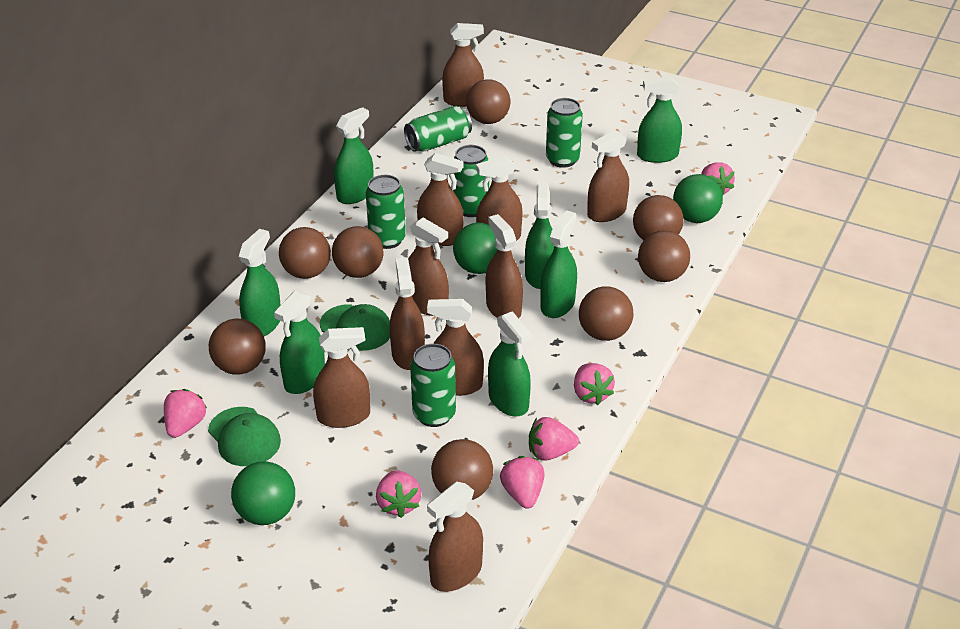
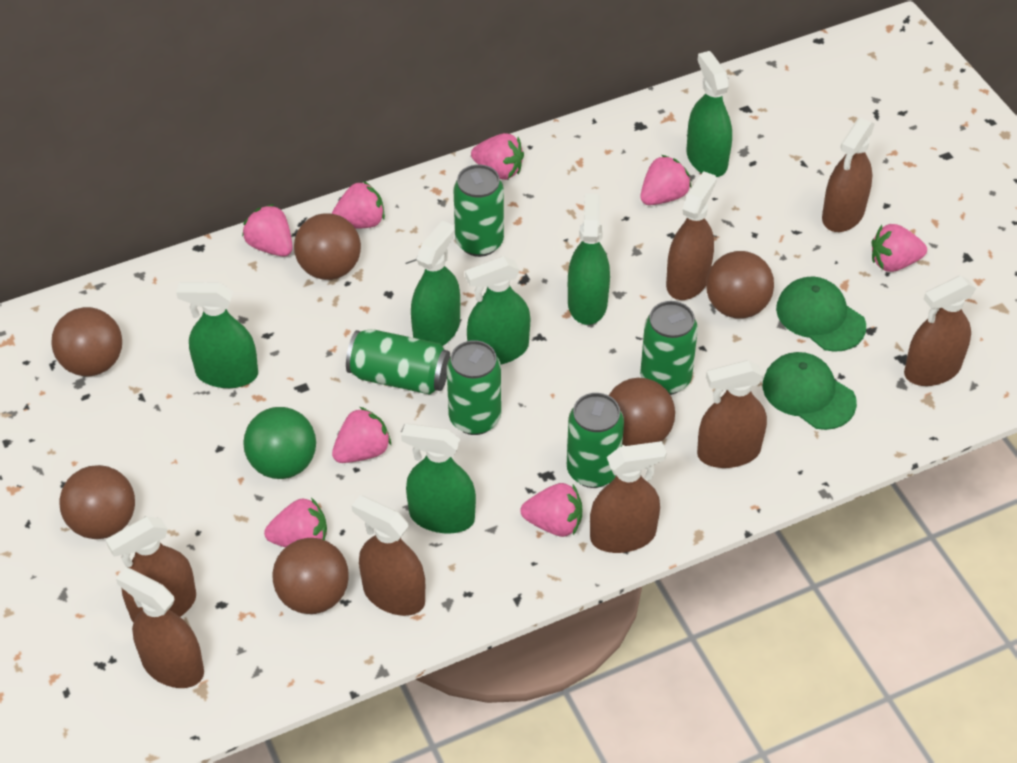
brown ball: [209,319,266,375] [279,227,331,279] [332,226,383,278] [431,439,493,500] [466,79,510,124] [579,286,633,341] [633,195,684,241] [638,230,690,282] = 8 -> [52,307,122,376] [59,465,135,539] [272,538,349,614] [294,213,361,280] [609,378,675,446] [706,251,774,319] = 6
brown spray bottle: [313,327,370,428] [390,258,425,370] [408,218,449,316] [417,153,464,246] [427,299,484,396] [427,482,483,592] [442,23,484,107] [476,156,523,241] [486,214,523,318] [587,130,629,222] = 10 -> [106,517,196,623] [116,568,204,688] [351,495,425,616] [590,441,667,553] [666,171,717,300] [697,360,767,468] [822,118,875,232] [904,276,976,386] = 8
green ball: [231,461,295,525] [453,223,497,274] [673,174,723,223] = 3 -> [243,407,316,479] = 1
green spray bottle: [239,229,280,336] [274,291,325,394] [334,107,374,204] [488,311,531,416] [525,183,554,289] [541,210,577,318] [637,76,682,163] = 7 -> [176,282,258,388] [401,424,476,533] [411,221,460,346] [465,256,530,365] [568,193,610,325] [687,51,732,177] = 6
pink strawberry: [164,389,207,438] [376,470,421,518] [500,456,545,509] [529,417,579,461] [574,363,615,405] [701,162,735,195] = 6 -> [242,204,293,256] [264,497,327,548] [331,181,385,229] [332,407,391,463] [471,133,524,180] [520,483,582,537] [641,155,691,205] [871,224,927,272] = 8

